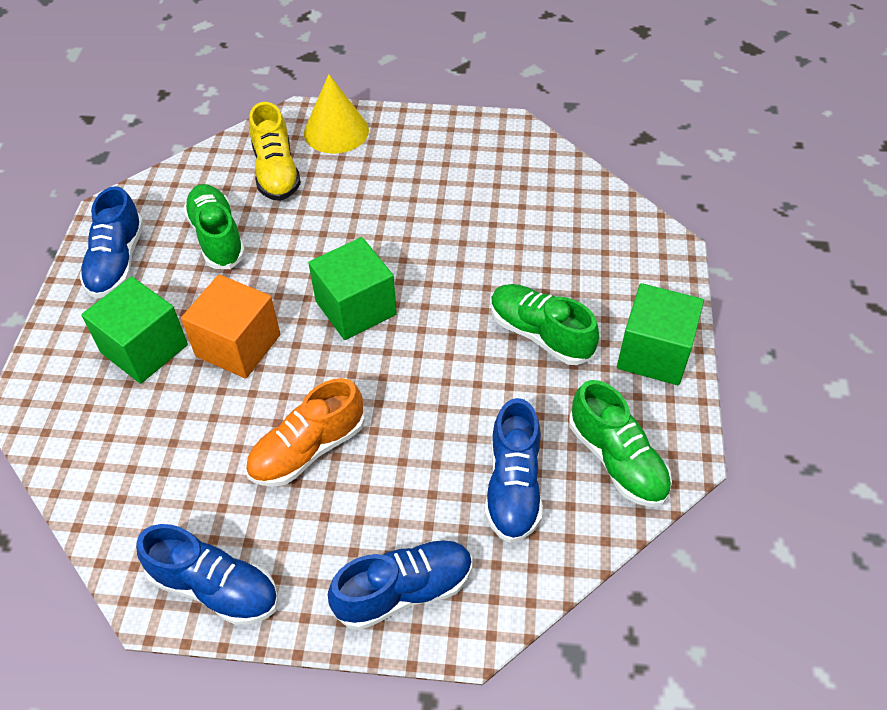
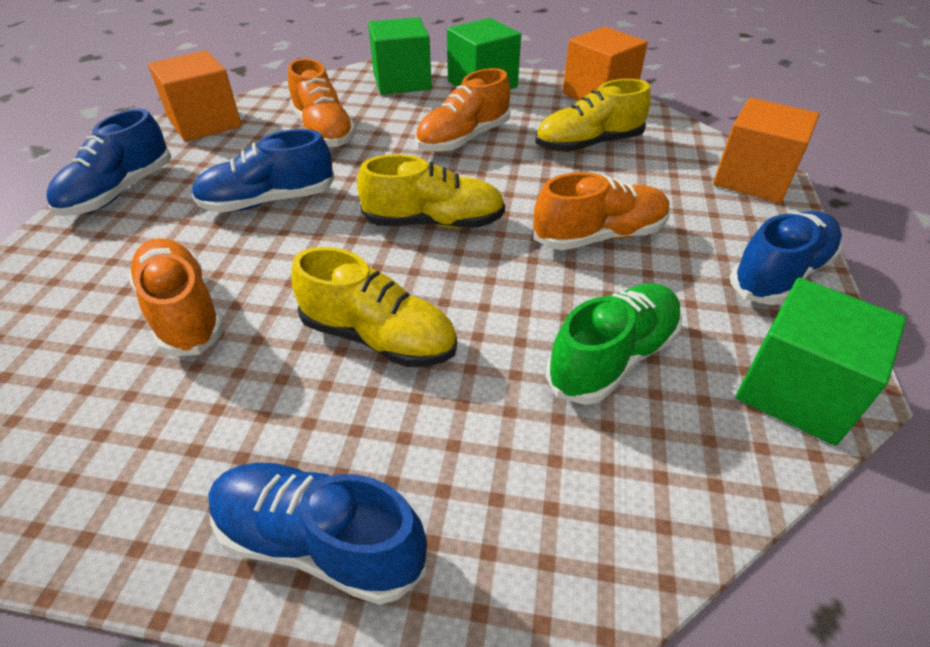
green shoe: [183,184,245,269] [491,284,599,365] [569,380,672,507] = 3 -> [546,283,682,405] = 1
orange cube: [181,274,281,379] = 1 -> [148,50,242,142] [563,27,648,101] [713,98,819,203] = 3
orange shoe: [245,378,365,487] = 1 -> [128,238,224,356] [288,58,356,147] [415,68,510,152] [533,172,670,250] = 4
yellow cone: [304,74,369,154] = 1 -> none = 0
yellow shoe: [249,102,301,201] = 1 -> [291,247,457,367] [357,154,505,229] [536,79,651,152] = 3

